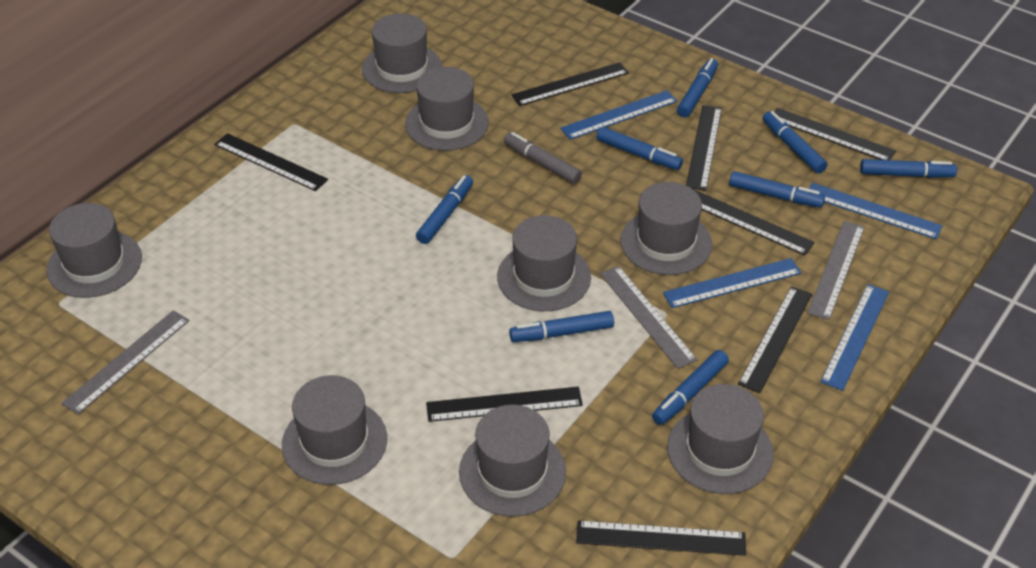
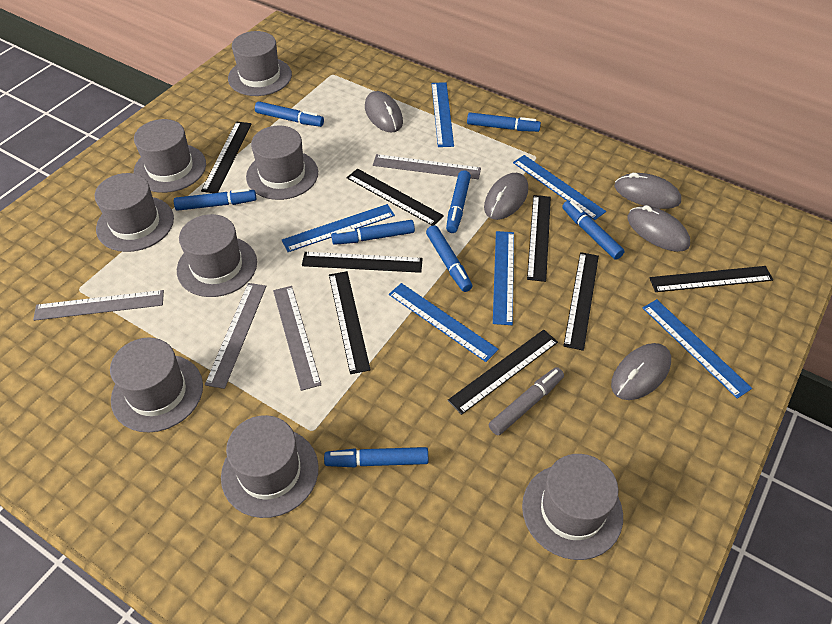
blue ruler: [560,90,678,140] [663,258,801,308] [809,183,943,239] [820,284,889,391] = 4 -> [282,204,395,252] [389,283,499,362] [431,82,454,147] [493,231,514,325] [513,155,606,220] [643,299,752,399] = 6
grey mouse: none = 0 -> [365,91,403,133] [484,173,528,220] [611,343,671,400] [615,173,681,209] [627,205,690,252] = 5
grey ruler: [61,310,190,415] [600,266,697,369] [807,221,865,320] = 3 -> [33,290,164,321] [205,283,266,389] [273,286,321,391] [373,154,481,179] = 4

